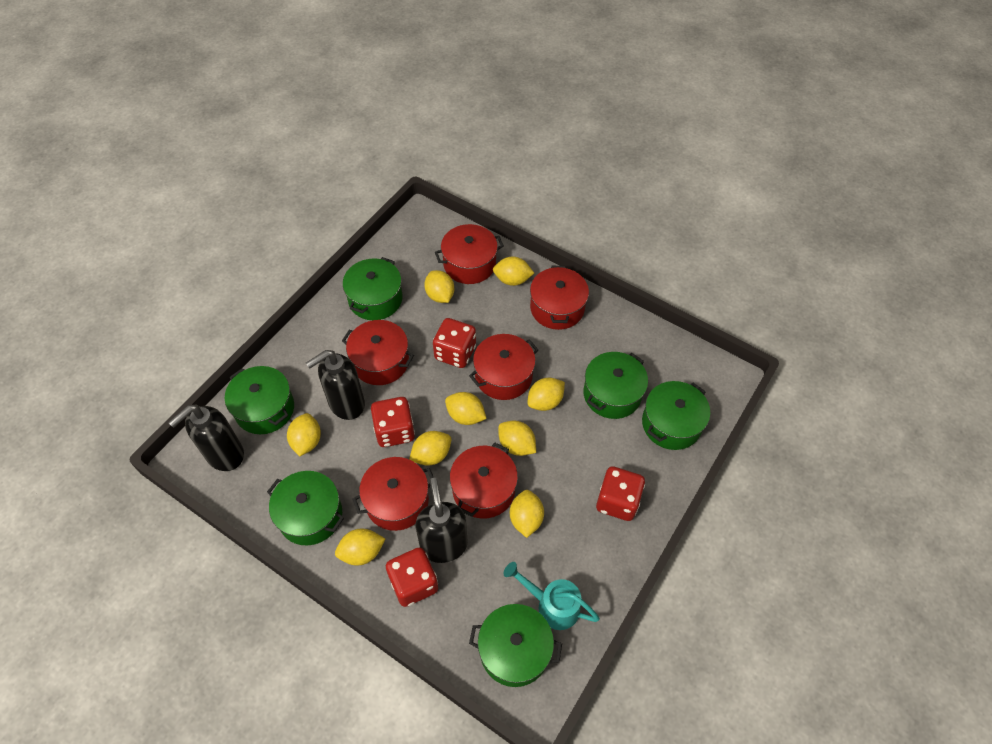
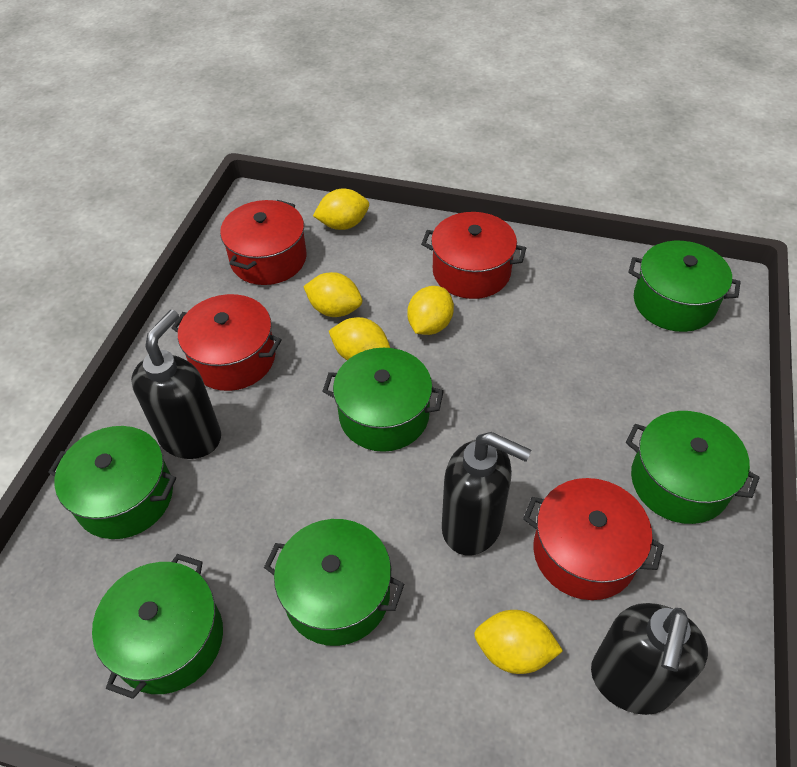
red dice: [371,397,415,447] [386,547,438,607] [433,318,476,368] [596,466,645,521] = 4 -> none = 0
red pot: [342,320,414,385] [353,457,434,531] [435,224,504,284] [450,443,518,518] [469,334,539,400] [530,266,589,330] = 6 -> [172,294,282,391] [220,200,307,285] [421,212,526,299] [523,478,664,600] = 4
turquoise watering can: [504,562,600,630] = 1 -> none = 0
yellow lemon: [287,413,321,457] [335,529,385,566] [409,431,452,466] [424,270,454,303] [445,392,487,425] [493,256,534,286] [498,421,536,456] [510,490,544,538] [527,377,565,411] = 9 -> [303,272,362,317] [313,189,369,230] [329,317,390,360] [407,286,454,335] [474,610,563,674] = 5

